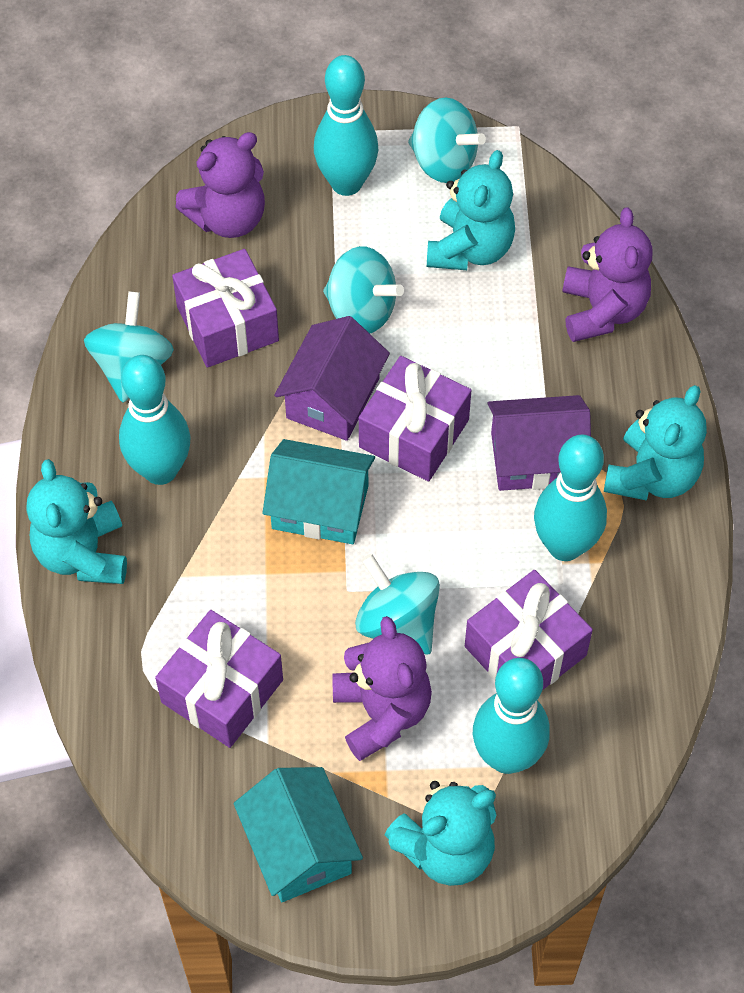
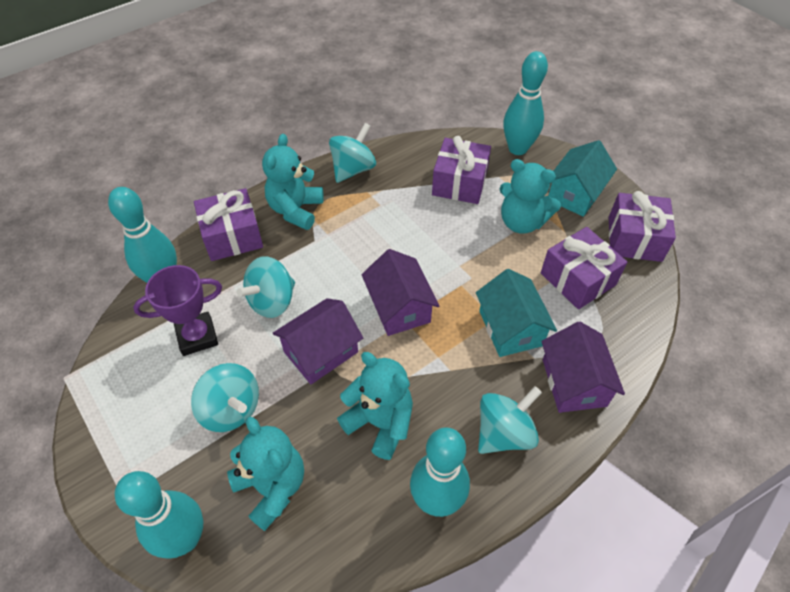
purple house: [274,316,390,441] [488,395,591,491] = 2 -> [273,298,363,384] [362,249,439,336] [541,322,625,413] = 3
purple teddy bear: [175,132,265,238] [332,616,432,761] [562,208,653,342] = 3 -> none = 0
purple trophy: none = 0 -> [133,265,222,356] = 1

